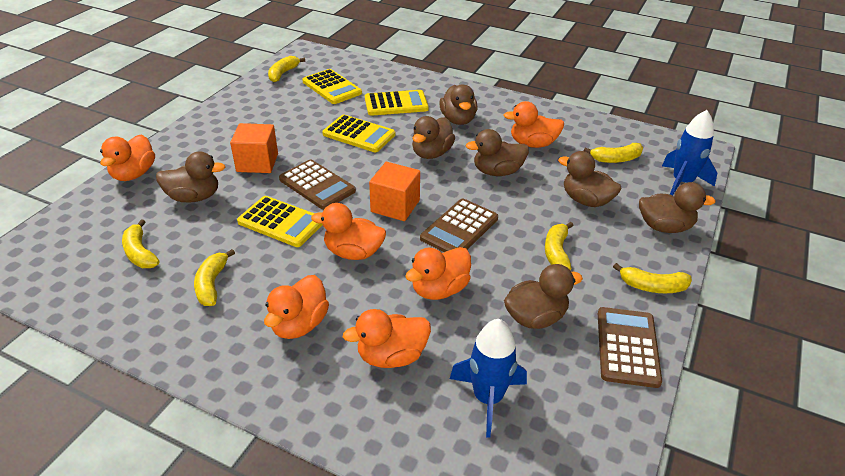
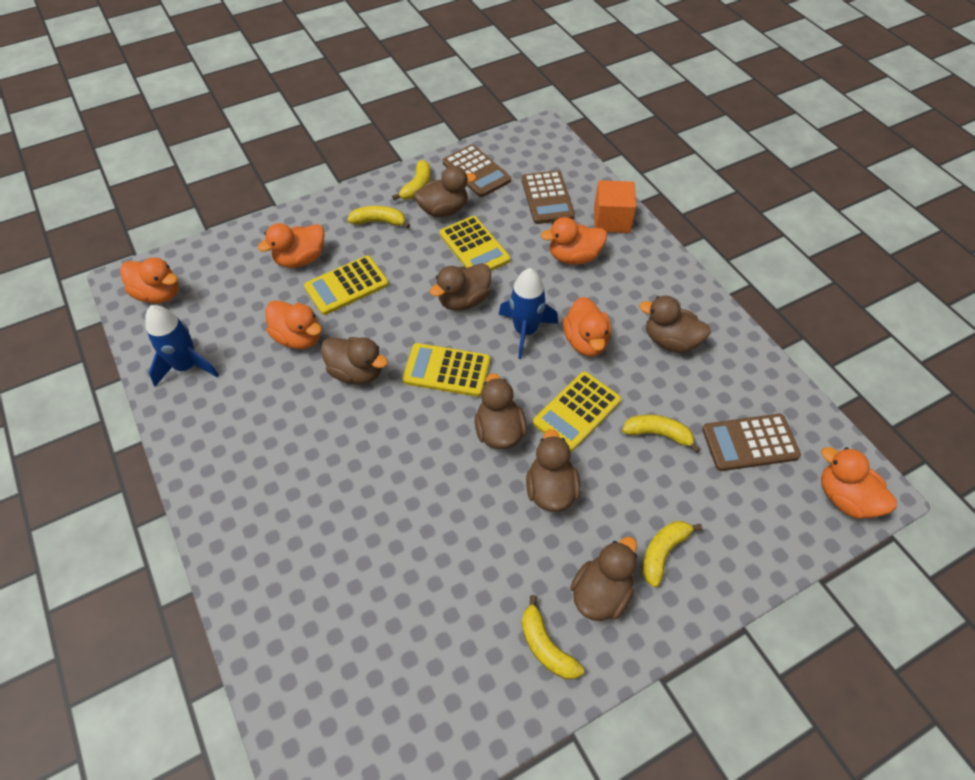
orange cube: [230,123,278,173] [369,162,420,221] = 2 -> [594,180,636,233] = 1
yellow banana: [122,219,160,268] [194,249,235,306] [268,56,305,82] [545,222,574,270] [584,143,643,163] [613,263,692,293] = 6 -> [347,206,410,229] [392,160,431,200] [522,595,584,679] [622,414,700,453] [642,521,702,587] = 5

